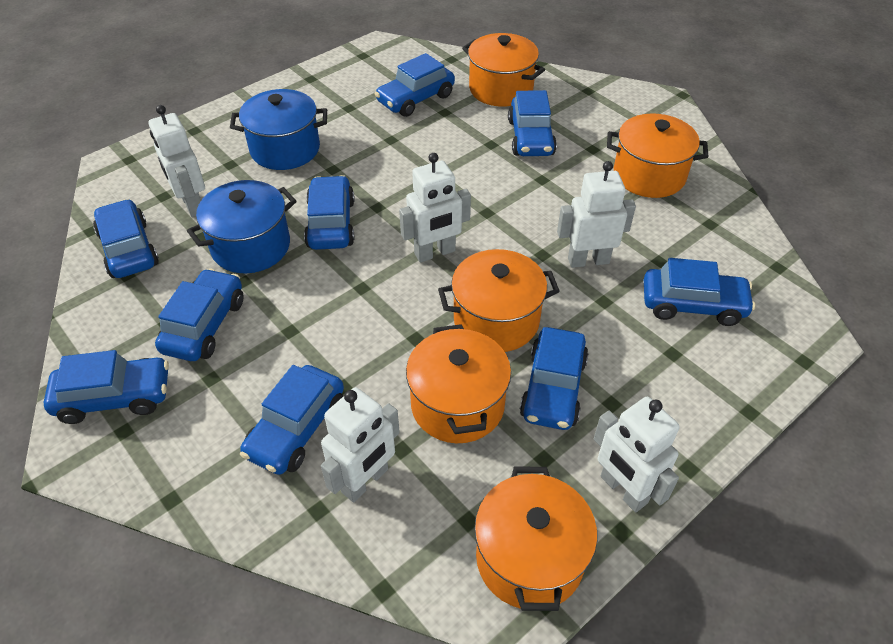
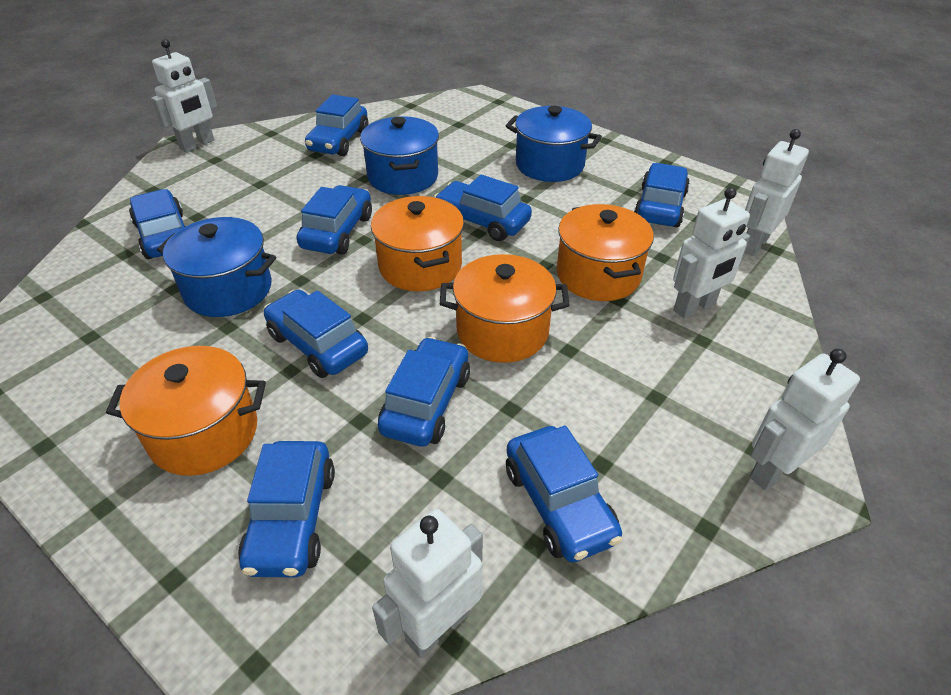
blue pot: [187,180,297,273] [230,89,327,170] = 2 -> [157,217,276,317] [360,116,439,195] [506,106,602,182] = 3
orange pot: [406,324,511,443] [438,249,560,352] [462,33,545,107] [474,466,597,611] [607,113,709,198] = 5 -> [106,346,266,476] [371,196,464,291] [440,254,570,363] [557,204,654,301] = 4

